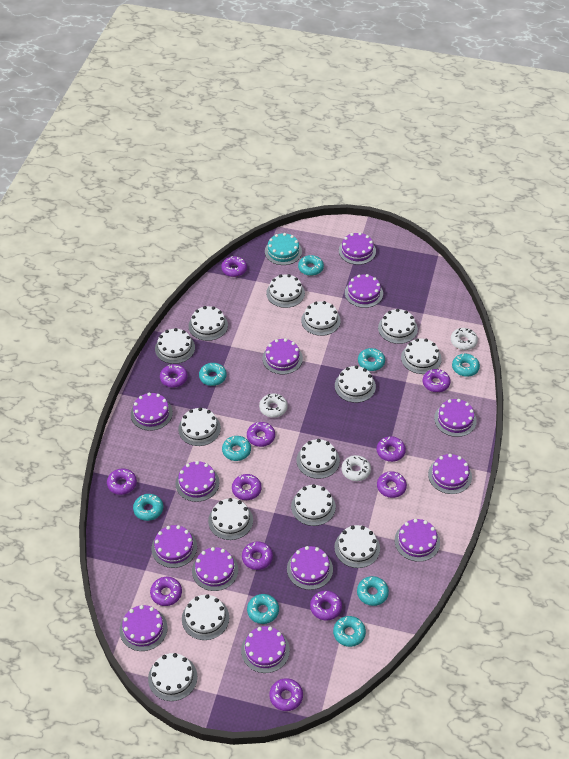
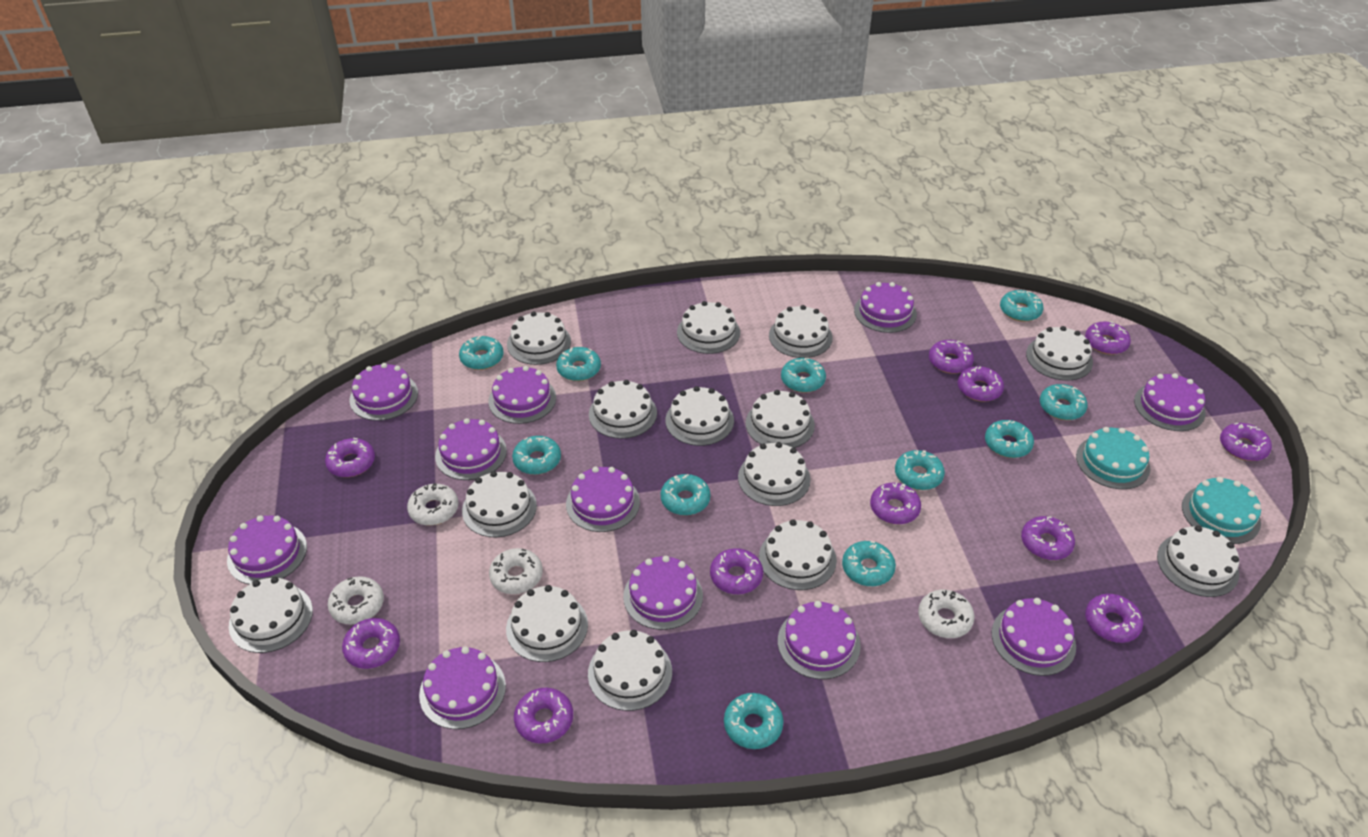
purple cake: [119,605,168,651] [131,393,173,431] [152,525,197,568] [176,461,219,502] [192,547,238,591] [241,626,290,673] [262,338,303,374] [287,546,333,590] [339,232,376,265] [345,274,383,308] [395,519,440,562] [428,454,472,494] [434,399,477,437] = 13 -> [227,515,307,584] [349,363,418,421] [419,646,506,729] [435,418,507,480] [489,366,556,424] [566,467,640,532] [623,556,703,630] [778,601,861,679] [854,282,917,333] [992,598,1076,676] [1134,373,1206,431] = 11
purple donut: [107,468,137,495] [150,577,182,606] [160,364,188,387] [221,256,247,277] [232,474,262,500] [242,541,273,570] [247,422,275,447] [269,678,303,711] [310,591,342,621] [377,436,406,462] [377,471,407,498] [423,369,450,392] = 12 -> [325,438,375,477] [342,618,400,669] [514,688,573,744] [710,548,763,594] [870,483,921,524] [929,340,974,374] [958,366,1004,402] [1021,516,1075,560] [1085,321,1131,355] [1085,594,1143,643] [1220,423,1272,461] = 11
turquoise cake: [265,233,302,265] = 1 -> [1076,427,1150,489] [1182,477,1261,544] = 2
turquoise donut: [133,494,163,521] [199,363,227,386] [222,436,251,461] [247,594,279,624] [298,255,324,276] [333,616,366,647] [357,576,389,606] [358,348,385,371] [452,354,480,377] = 9 -> [459,336,503,370] [512,436,561,475] [556,347,601,381] [661,474,710,515] [724,693,783,749] [781,358,826,393] [842,541,896,586] [895,450,945,490] [985,420,1034,458] [1000,290,1043,322] [1040,384,1088,420] = 11
white donut: [259,393,288,418] [342,455,371,481] [451,328,478,350] = 3 -> [328,576,384,624] [407,483,459,525] [489,548,543,594] [918,590,975,638] = 4

